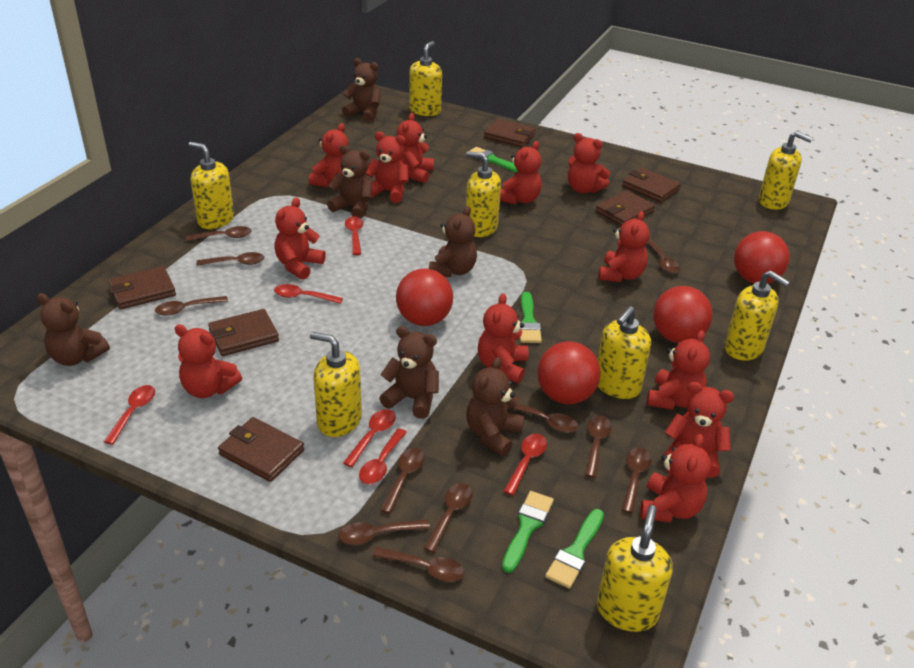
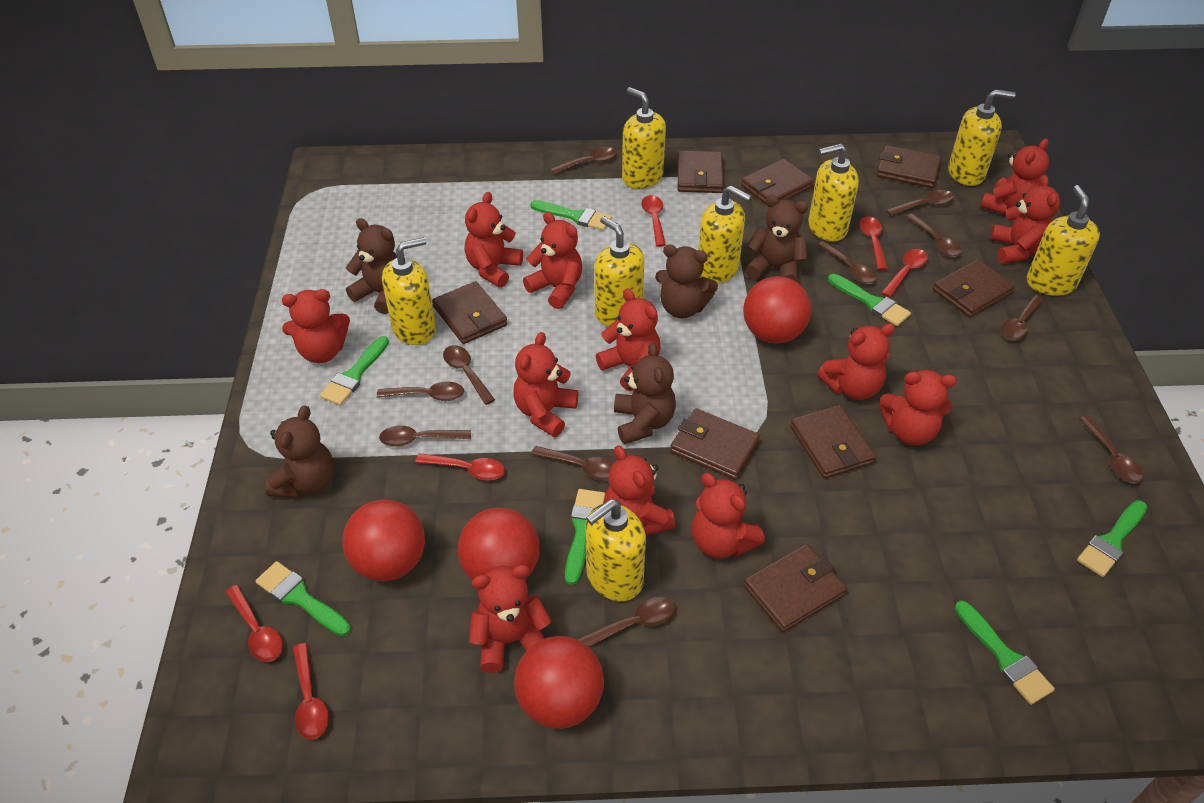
brown teddy bear: [37,293,110,366] [327,145,372,218] [342,58,380,122] [379,326,439,419] [429,206,477,277] [466,357,524,456] = 6 -> [265,405,334,498] [346,218,397,314] [614,343,676,444] [655,245,718,318] [745,195,808,282] = 5
brown wallet: [109,266,176,309] [208,309,279,356] [218,417,304,482] [484,119,536,148] [596,190,655,226] [622,168,681,203] = 6 -> [432,281,507,344] [670,408,760,480] [678,150,724,193] [741,159,814,204] [744,544,847,632] [790,405,876,478] [876,145,941,188] [933,259,1015,317] = 8
green brush: [469,147,518,172] [502,491,554,573] [520,292,542,343] [545,509,604,589] = 4 -> [255,561,351,636] [320,336,389,405] [530,200,612,230] [565,489,605,585] [828,274,911,326] [955,600,1055,705] [1077,500,1147,577] = 7

